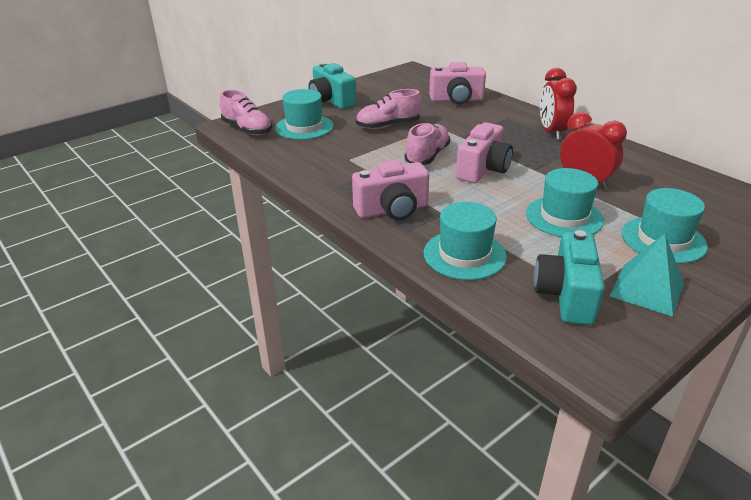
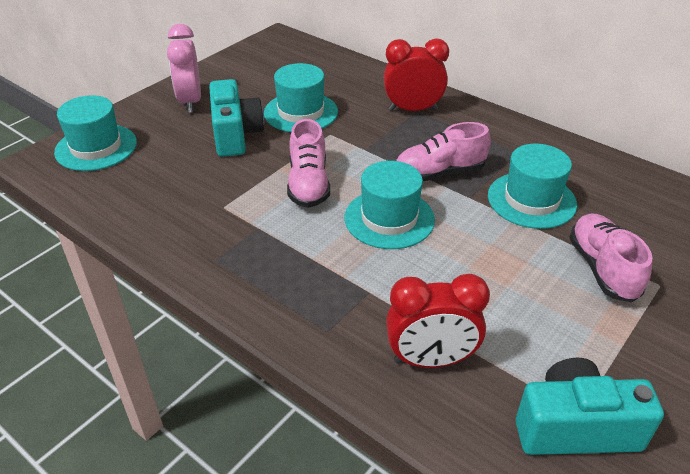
pink camera: [352,160,429,220] [429,62,486,104] [456,122,513,183] = 3 -> none = 0
pink clock: none = 0 -> [167,24,201,113] = 1
turquoise pyramid: [610,233,684,317] = 1 -> none = 0

